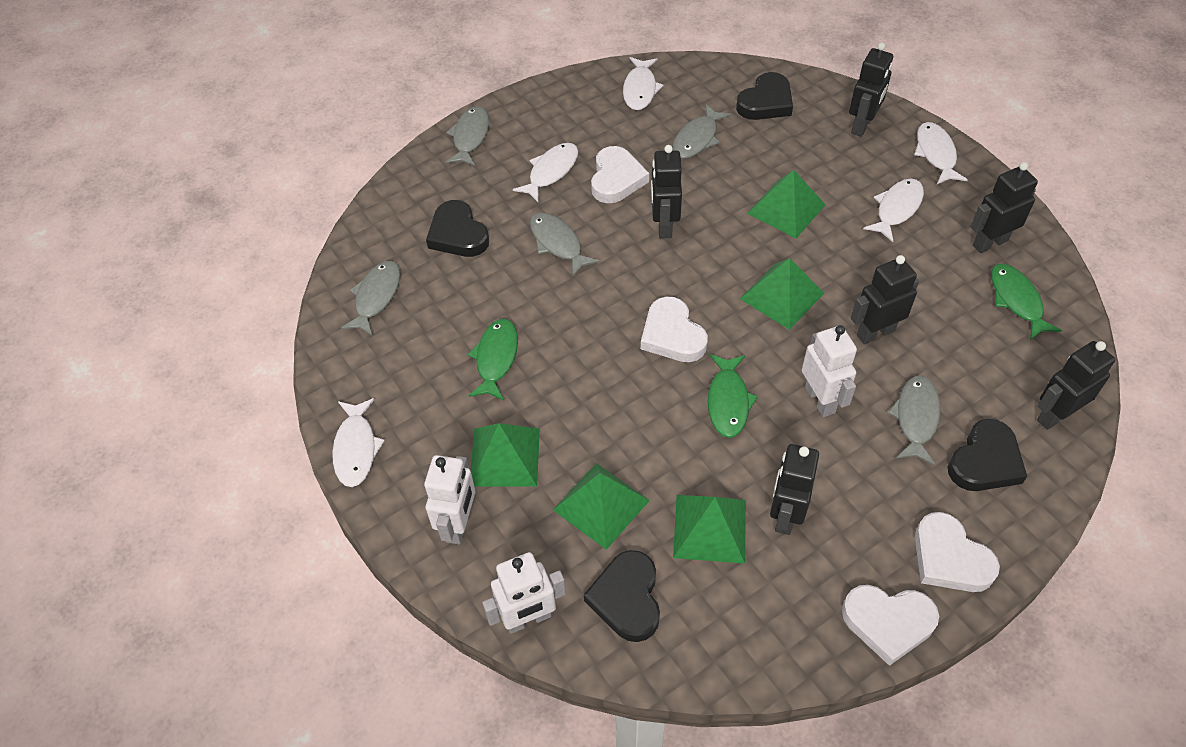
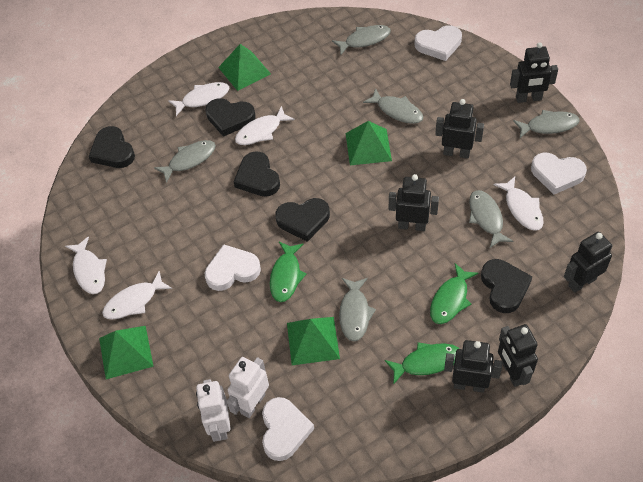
black heart: [426,200,489,257] [584,550,660,642] [736,72,793,120] [948,419,1027,491] = 4 -> [89,126,135,168] [206,98,255,137] [234,151,280,197] [275,198,330,242] [481,259,533,313] = 5
green pyramid: [471,423,540,487] [553,463,650,550] [673,495,746,564] [740,258,824,330] [747,170,826,238] = 5 -> [99,326,154,379] [218,44,271,91] [287,317,340,365] [346,121,392,165] = 4
grey fish: [341,261,400,336] [446,106,489,166] [530,212,600,276] [672,104,731,159] [887,376,941,466] = 5 -> [154,140,216,183] [332,25,391,55] [339,278,376,342] [363,88,424,124] [469,190,514,249] [513,110,580,138] = 6
white robot: [424,455,475,544] [482,552,566,634] [802,325,857,417] = 3 -> [196,379,231,442] [227,357,269,418] = 2

